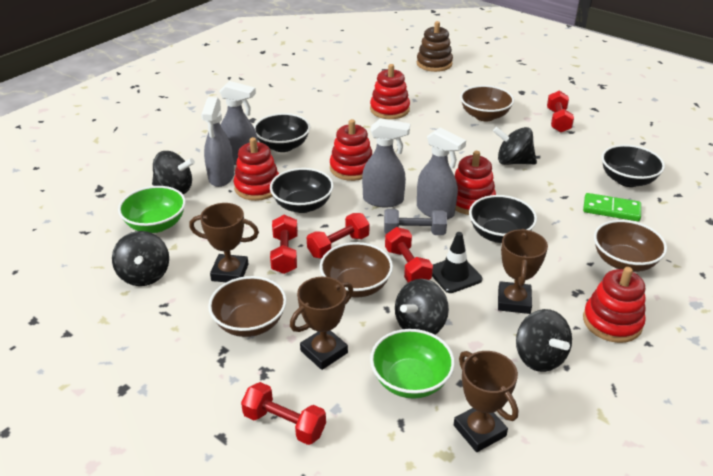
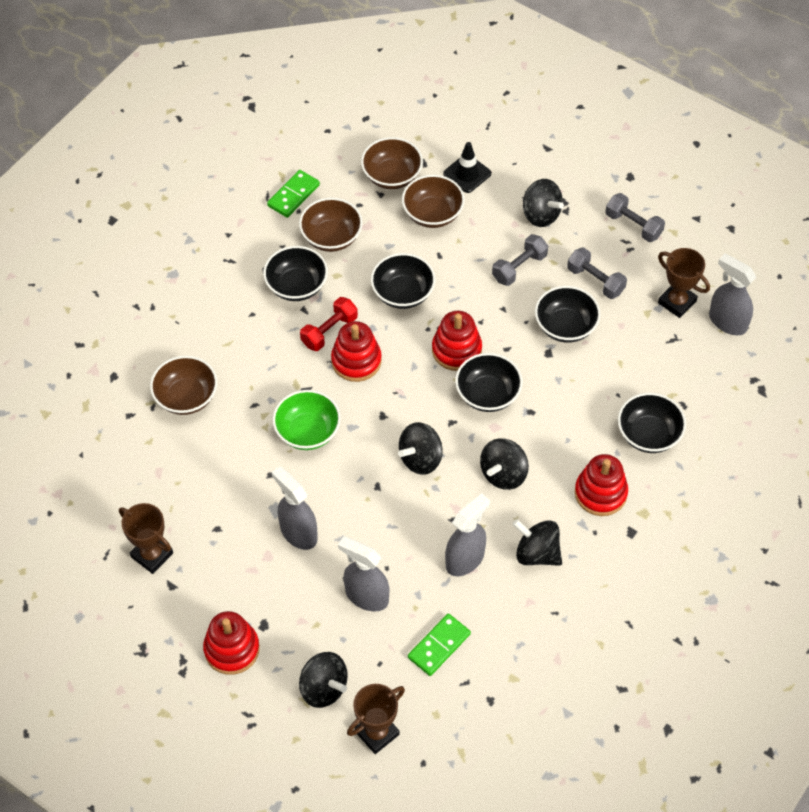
black bowl: [254,113,310,152] [270,168,334,213] [469,195,537,243] [601,145,665,187] = 4 -> [263,246,328,301] [371,253,435,309] [455,353,523,412] [535,286,601,343] [618,393,686,453] = 5
brown stacking toy: [417,21,453,72] = 1 -> none = 0
brown trophy: [189,203,259,282] [290,277,353,370] [454,351,518,452] [498,229,548,314] = 4 -> [119,503,173,574] [347,684,405,754] [658,248,710,318] = 3
green bowl: [118,186,186,233] [370,329,455,399] = 2 -> [272,390,341,450] = 1
green domino: [583,193,641,221] = 1 -> [267,170,320,218] [408,613,471,676] = 2
grey dumbbell: [384,209,447,235] = 1 -> [492,234,548,286] [567,247,627,299] [605,193,665,242] = 3
red dumbbell: [241,382,326,445] [270,215,298,274] [307,213,369,259] [385,227,433,283] [547,91,574,132] = 5 -> [300,297,358,351] = 1
red stacking toy: [234,137,279,201] [330,119,373,181] [370,64,410,119] [455,151,496,215] [583,267,646,343] = 5 -> [203,611,260,675] [331,321,382,382] [432,311,482,371] [575,454,628,516] = 4

